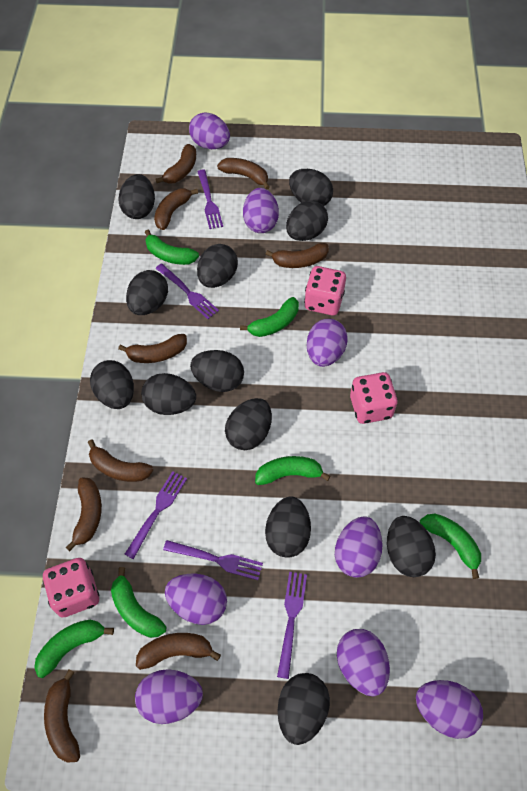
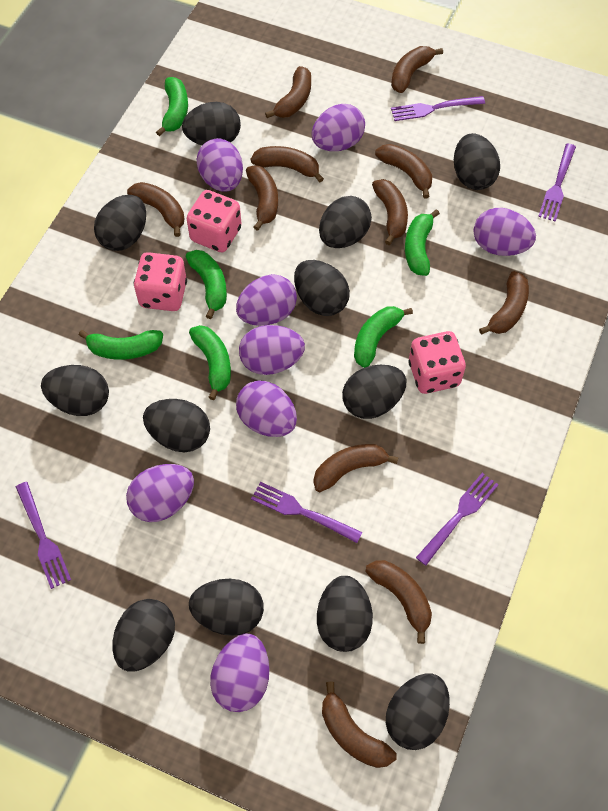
brown banana: [44,669,80,763] [66,477,102,551] [88,439,153,482] [118,334,187,363] [136,633,221,670] [154,188,198,230] [155,144,196,184] [217,158,270,189] [266,243,329,268] = 9 -> [127,182,185,237] [246,165,278,231] [251,146,324,182] [265,66,311,118] [313,444,398,492] [322,681,397,768] [365,560,432,644] [372,179,408,245] [375,144,432,198] [391,46,443,93] [479,271,529,334] = 11

